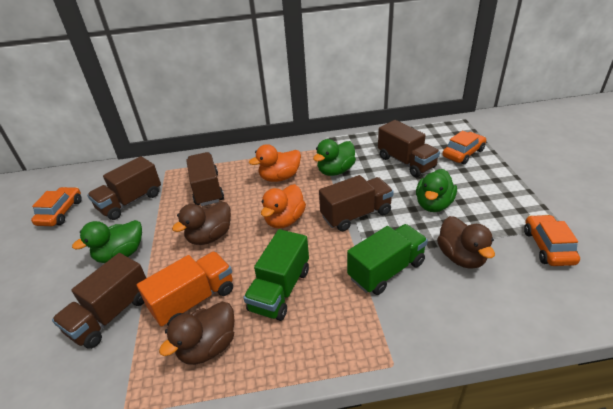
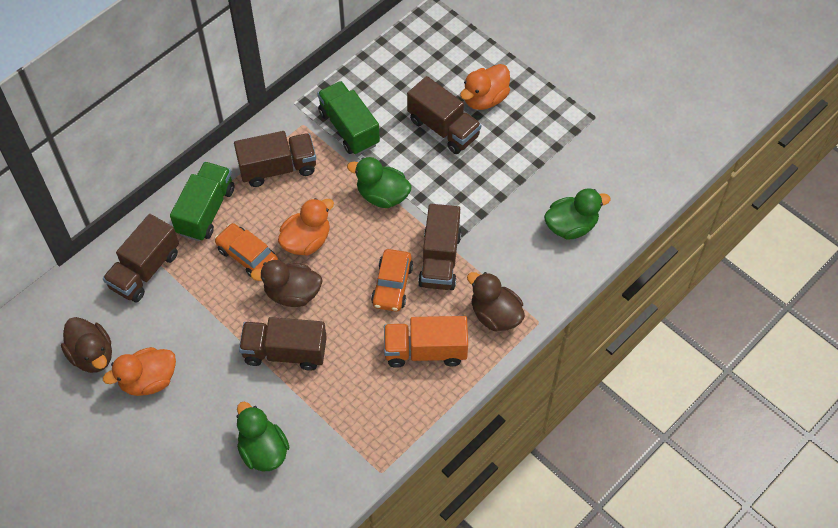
orange car: [31,187,82,226] [442,131,486,165] [524,215,580,266] = 3 -> [215,223,278,277] [371,249,413,312] = 2
orange duck: [249,144,301,182] [261,184,306,228] = 2 -> [103,347,176,396] [278,198,334,256] [460,64,510,110] = 3

